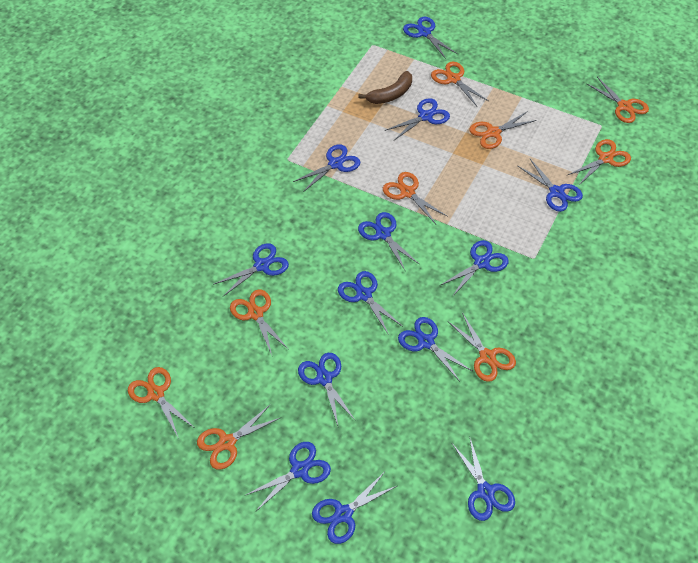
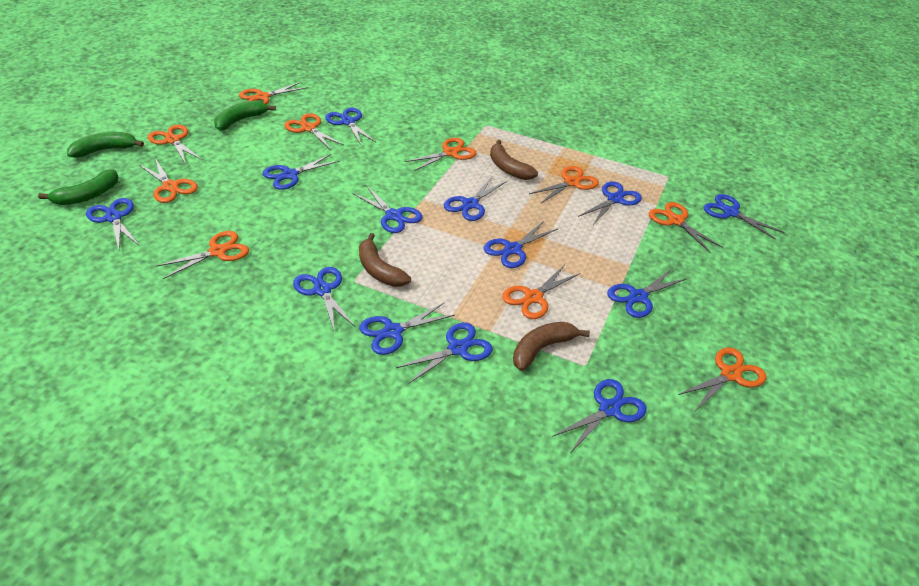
brown banana: [358,71,412,104] = 1 -> [359,233,411,287] [490,140,538,180] [513,322,590,371] = 3
green banana: none = 0 -> [38,169,119,205] [67,132,144,158] [214,100,276,131] = 3
orange scissors: [128,367,195,439] [197,404,280,470] [230,290,289,355] [383,172,448,224] [431,62,489,106] [449,313,516,382] [469,111,537,149] [568,139,631,186] [586,77,649,123] = 9 -> [139,158,198,203] [148,125,203,164] [155,231,249,279] [239,82,308,104] [284,113,344,150] [405,138,476,171] [502,265,580,319] [529,166,599,204] [649,202,723,253] [678,347,766,410] = 10

